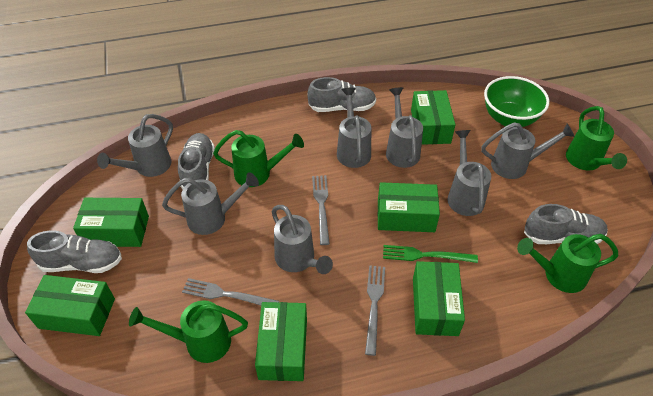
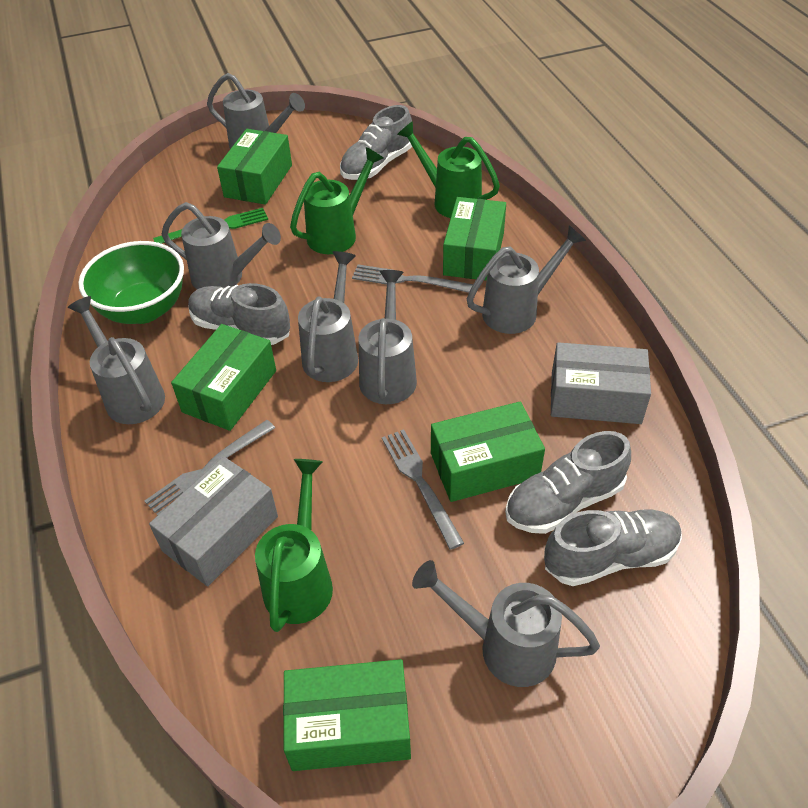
green box: [25,275,115,336] [73,198,149,247] [255,302,307,381] [378,182,440,232] [411,90,456,145] [413,261,465,336] = 6 -> [171,324,276,431] [217,129,292,205] [283,659,411,771] [431,402,545,502] [443,197,506,281] = 5
green watering can: [129,301,248,363] [213,130,304,187] [517,234,618,293] [566,106,627,171] = 4 -> [255,459,333,632] [290,147,384,254] [397,121,500,218] = 3
grey box: none = 0 -> [149,456,278,586] [551,342,651,424] = 2

